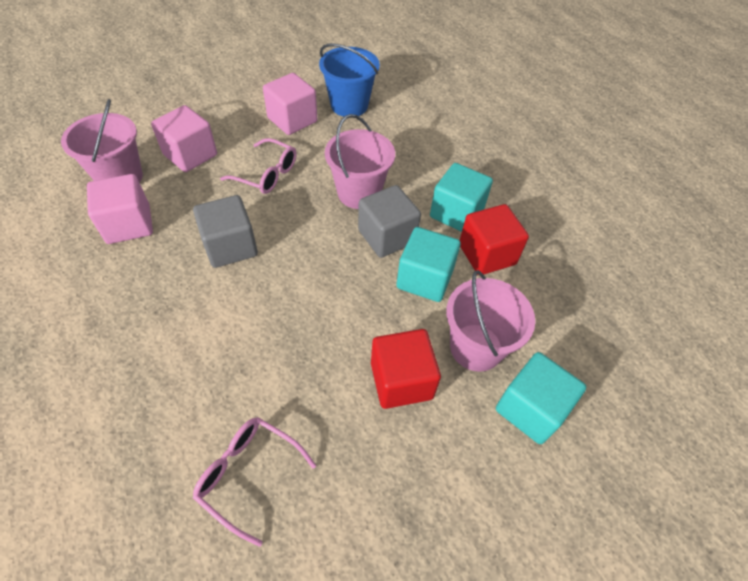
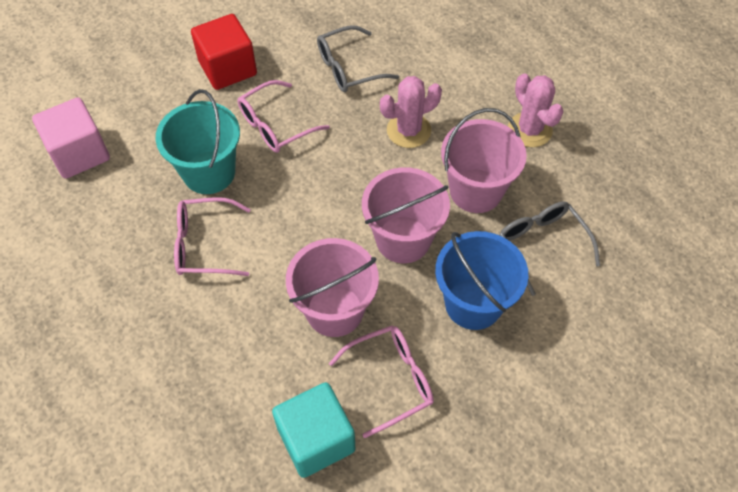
grey cube: [193,195,258,268] [358,185,421,258] = 2 -> none = 0
grey glasses: none = 0 -> [317,25,399,92] [499,202,600,296] = 2
pink cactus: none = 0 -> [380,76,442,148] [508,73,564,147] = 2
pink cube: [87,174,153,244] [151,105,217,172] [263,73,317,135] = 3 -> [32,97,110,179] = 1
pink glasses: [193,417,316,547] [220,138,297,194] = 2 -> [174,197,251,276] [238,80,330,153] [329,325,434,438] = 3
red cube: [371,329,441,409] [460,204,529,274] = 2 -> [191,14,257,90] = 1
turquoise bucket: none = 0 -> [156,89,240,194] = 1
turquoise cube: [396,227,461,302] [430,163,493,232] [496,352,586,444] = 3 -> [272,382,355,478] = 1

